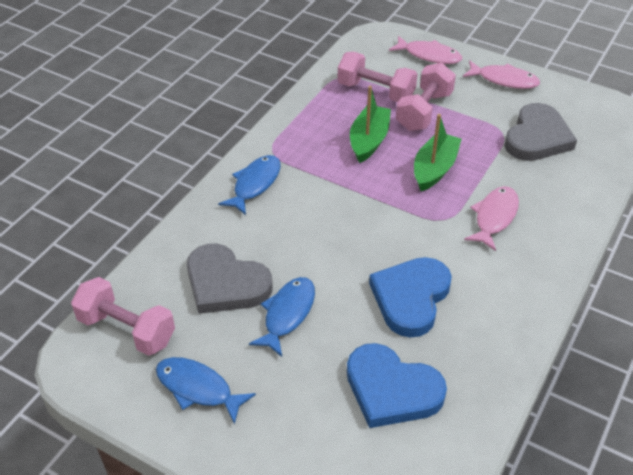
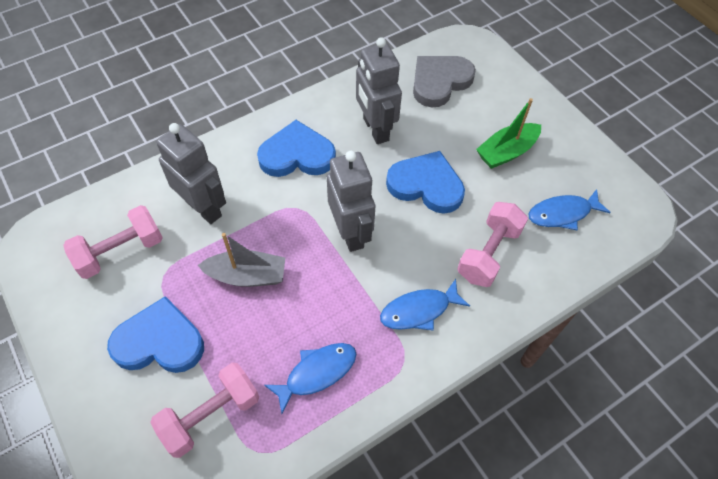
blue heart: [347,343,447,428] [369,257,452,338] = 2 -> [107,296,204,373] [257,120,336,177] [386,151,465,214] = 3
green boat: [350,86,391,163] [414,114,461,191] = 2 -> [476,98,541,169] = 1
grey boat: none = 0 -> [198,233,285,287] = 1
grey heart: [187,243,273,314] [504,103,577,161] = 2 -> [413,56,476,107] = 1
grey robot: none = 0 -> [156,123,226,224] [327,151,375,252] [356,37,402,144] = 3
pink fish: [389,36,462,64] [463,60,540,89] [464,186,519,251] = 3 -> none = 0

